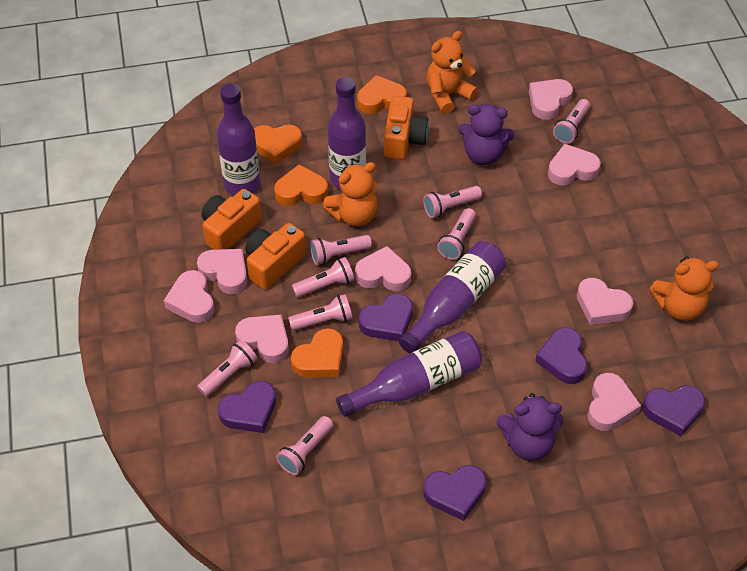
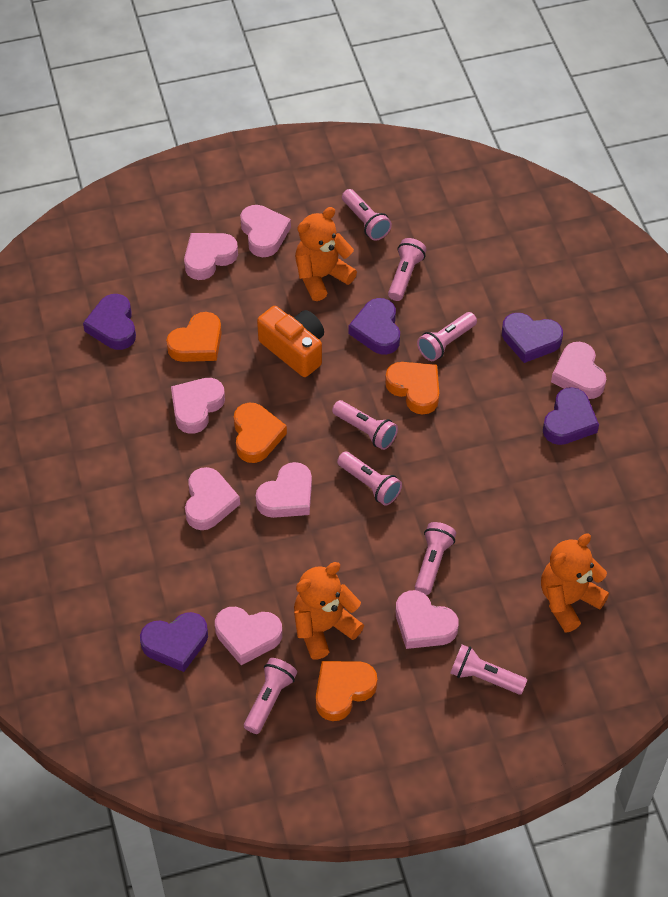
orange camera: [202,189,262,250] [245,223,306,290] [384,96,429,160] = 3 -> [257,306,324,377] = 1
purple bottle: [217,84,260,195] [328,77,366,189] [336,331,482,417] [399,241,506,353] = 4 -> none = 0
purple teddy bear: [458,104,514,165] [497,393,563,461] = 2 -> none = 0

